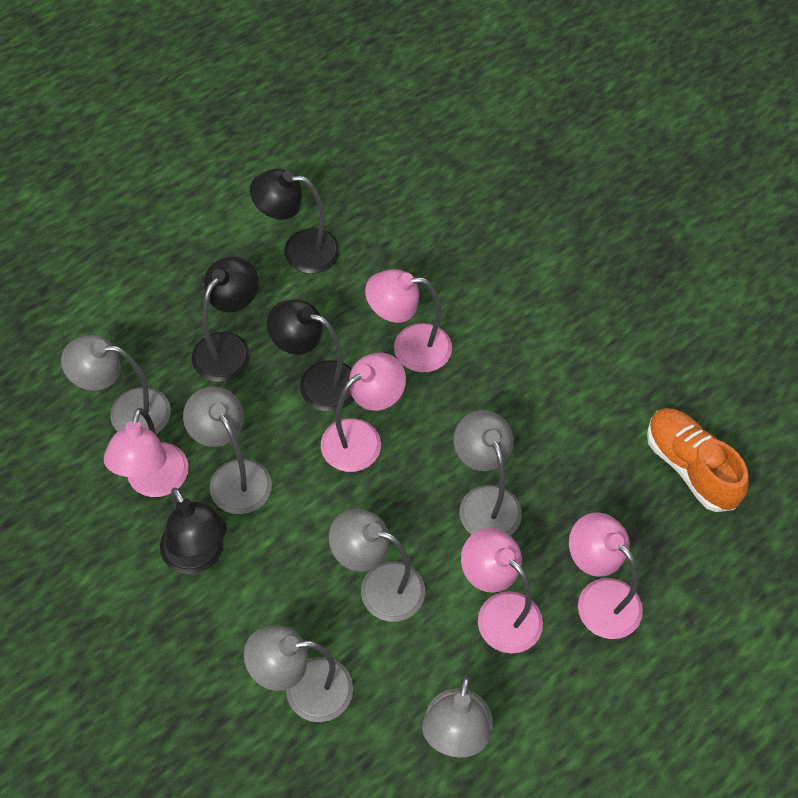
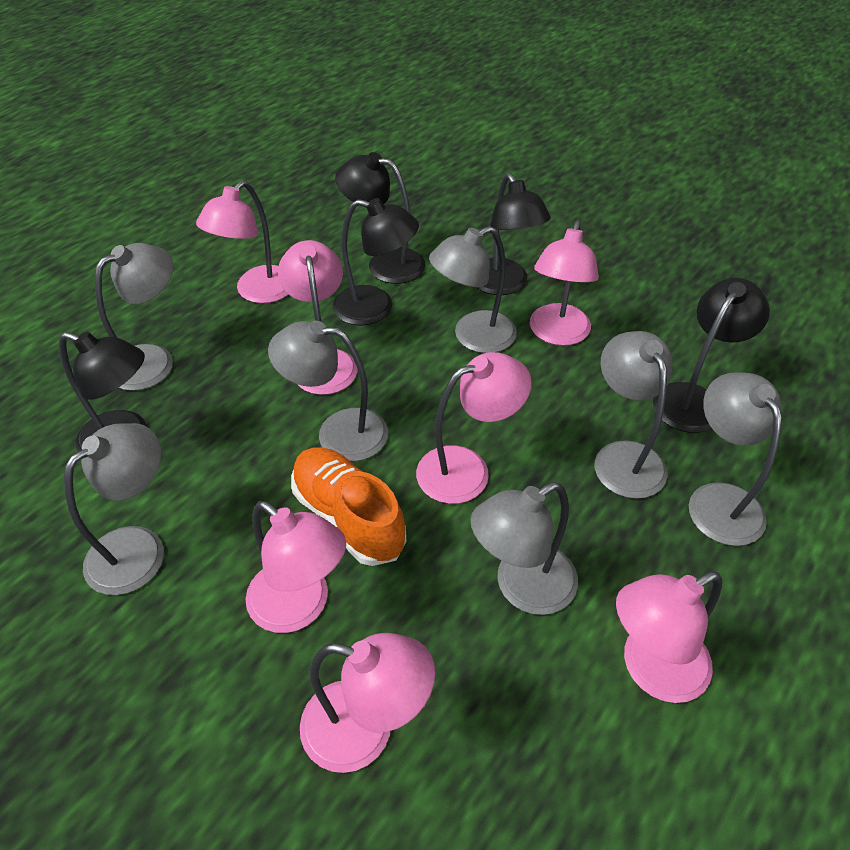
black lamp: [160,488,227,574] [192,256,259,382] [250,168,340,274] [267,299,354,411] = 4 -> [59,332,147,452] [333,198,419,326] [335,152,425,284] [476,173,551,295] [653,278,770,433] = 5
grey lamp: [61,335,171,434] [183,386,272,514] [244,626,353,722] [329,509,425,622] [422,675,493,758] [454,410,522,536] = 6 -> [64,423,164,595] [95,243,173,391] [268,321,388,461] [429,226,517,353] [471,482,578,615] [595,331,672,499] [689,372,782,546] = 7
pink lamp: [104,408,189,497] [321,353,406,472] [365,269,452,372] [461,528,543,654] [569,512,643,639] = 5 -> [196,181,289,303] [246,501,346,633] [278,240,357,395] [300,633,435,773] [416,352,532,504] [530,220,599,346] [616,572,722,703] = 7

